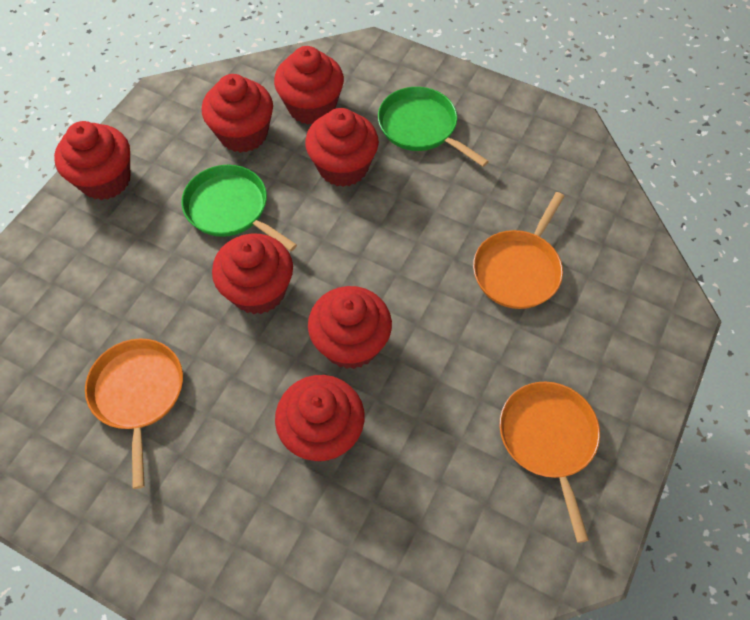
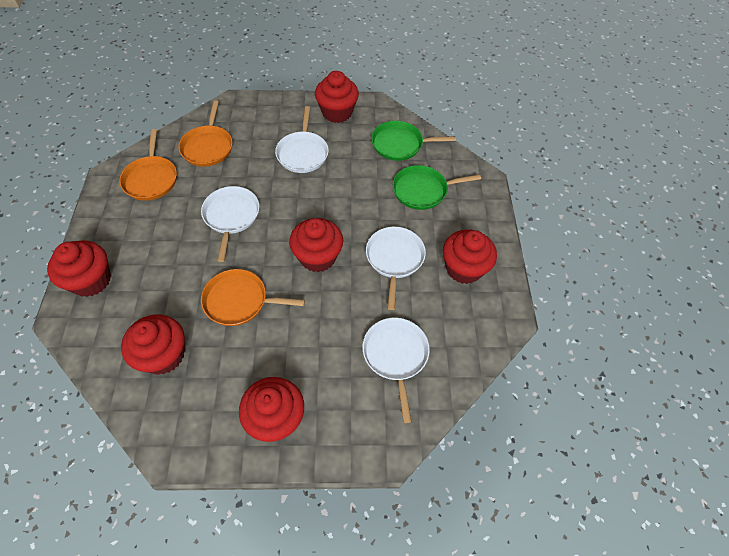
red cupcake: [54,121,130,200] [202,74,273,153] [212,234,293,314] [274,46,344,125] [275,375,365,462] [305,108,379,187] [308,286,392,369] = 7 -> [47,240,111,297] [121,314,185,375] [239,377,304,442] [289,218,343,272] [315,71,359,123] [443,230,497,284] = 6
white pan: none = 0 -> [201,186,259,262] [275,106,329,173] [362,318,430,423] [366,227,426,310] = 4

